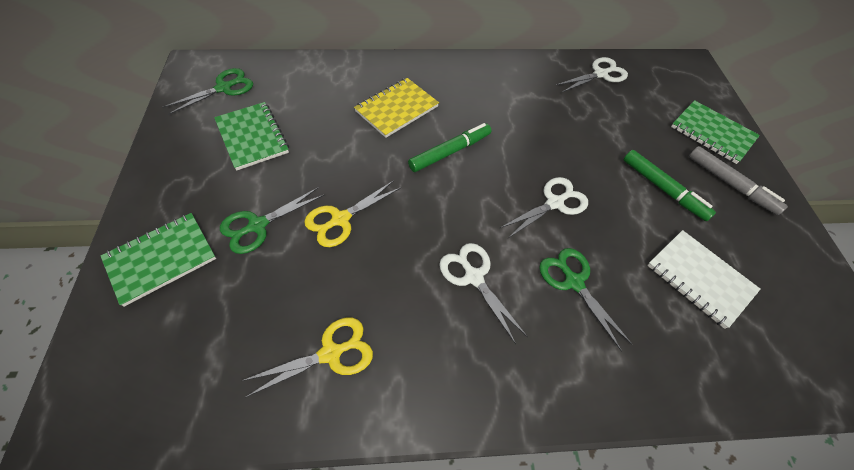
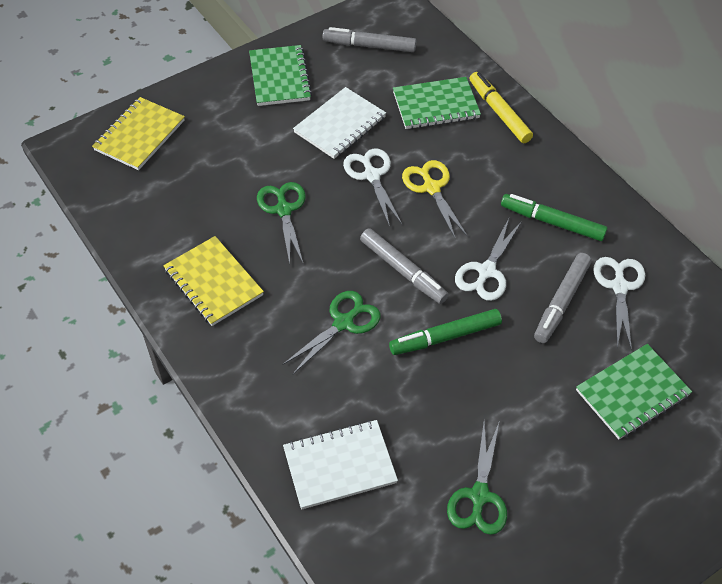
grey marker: [689,146,788,215] = 1 -> [322,27,416,52] [360,228,449,304] [534,253,592,343] = 3
white notebook: [647,230,761,329] = 1 -> [283,420,398,509] [293,87,386,159] = 2
yellow marker: none = 0 -> [470,72,533,143] = 1
yellow notebook: [354,78,439,138] = 1 -> [92,97,185,170] [163,236,264,326] = 2
yellow scissors: [242,318,373,398] [304,180,400,247] = 2 -> [402,160,468,240] = 1

